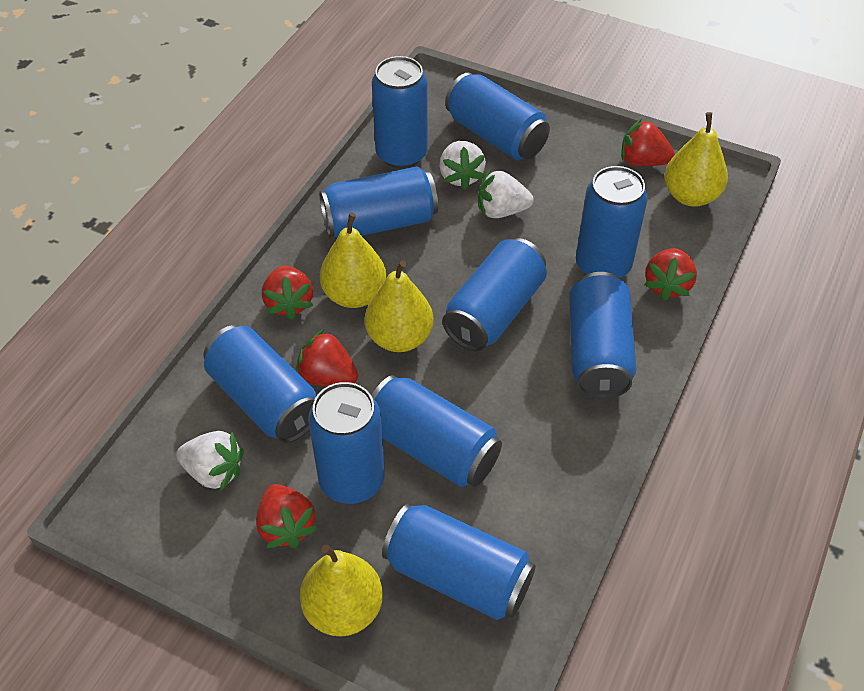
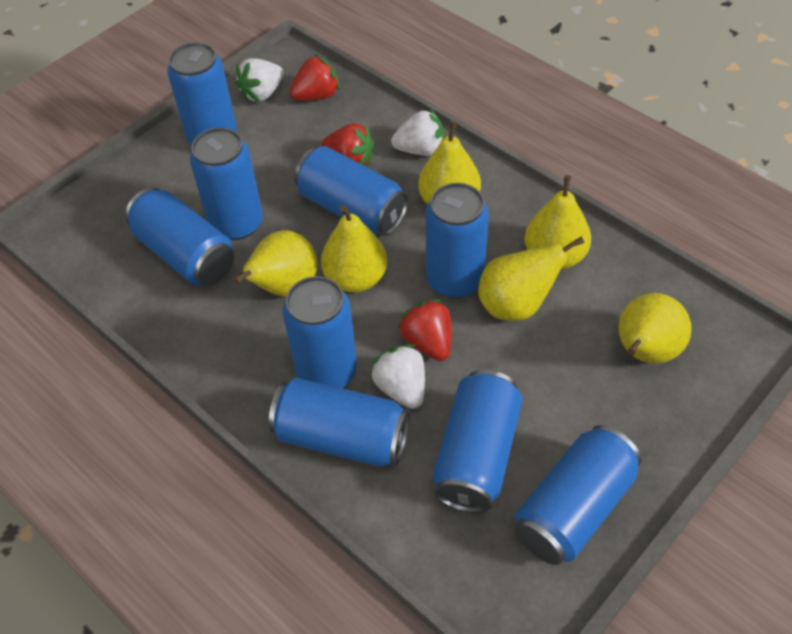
blue can: [204,325,316,443] [308,382,385,504] [319,166,438,238] [371,375,502,487] [372,56,428,168] [382,503,536,620] [442,238,547,351] [445,72,550,160] [569,272,636,399] [576,166,648,278] = 10 -> [125,187,234,286] [167,42,237,145] [190,127,263,240] [268,377,410,467] [283,276,357,388] [294,146,409,236] [425,183,489,298] [433,369,523,513] [514,425,642,565] = 9
red strawberry: [256,484,318,548] [262,266,313,320] [295,330,358,386] [621,119,675,166] [644,248,697,301] = 5 -> [289,55,340,101] [321,123,374,166] [398,299,452,361] = 3
yellow pear: [300,544,383,637] [320,213,386,308] [365,261,433,352] [664,112,728,207] = 4 -> [233,230,317,297] [321,205,387,292] [418,121,481,204] [478,236,584,321] [525,175,591,269] [618,293,692,364] = 6

